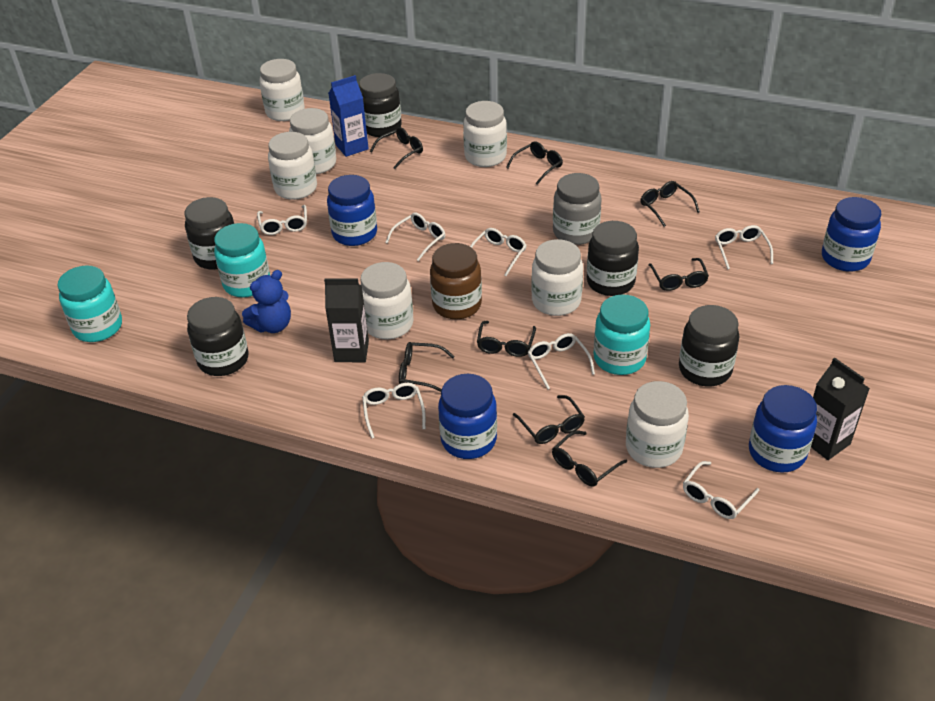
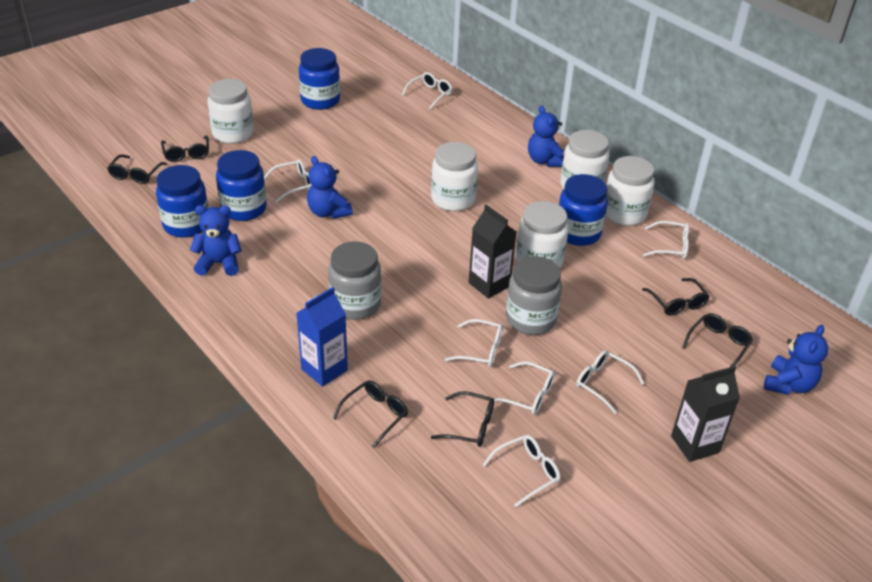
black glasses: [370,127,423,169] [399,342,455,392] [477,321,536,357] [506,141,563,185] [513,395,585,444] [552,431,627,486] [640,181,700,227] [648,258,709,291] = 8 -> [107,154,167,184] [161,135,209,162] [333,380,408,448] [431,391,494,447] [642,278,710,316] [682,313,753,367] = 6
black jar: [185,197,234,270] [187,297,248,376] [359,73,402,137] [587,221,639,296] [679,305,739,386] = 5 -> none = 0
blue teddy bear: [242,270,291,333] = 1 -> [190,205,242,276] [307,156,353,219] [528,105,564,167] [764,325,828,395] = 4
brown jar: [430,243,482,319] = 1 -> none = 0
grey jar: [553,173,601,245] = 1 -> [328,241,381,320] [506,256,562,335] = 2
turquoise jar: [57,266,122,342] [214,223,270,297] [593,294,650,375] = 3 -> none = 0
white jar: [260,59,305,121] [268,132,317,200] [289,108,336,174] [360,262,414,339] [463,101,507,167] [531,239,583,316] [626,381,689,468] = 7 -> [207,79,254,144] [431,142,478,211] [516,201,568,269] [560,130,609,189] [606,156,655,226] = 5

